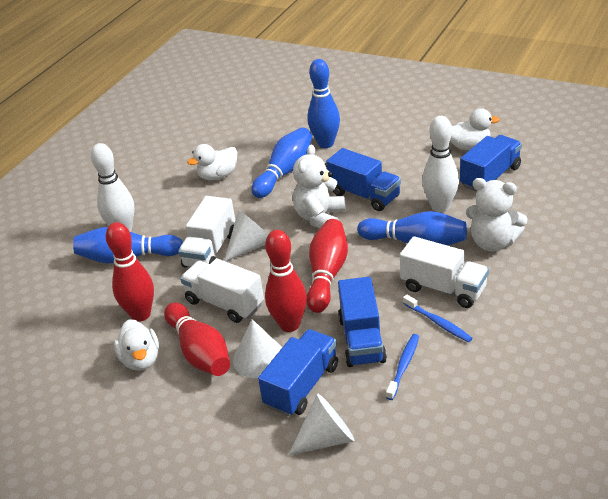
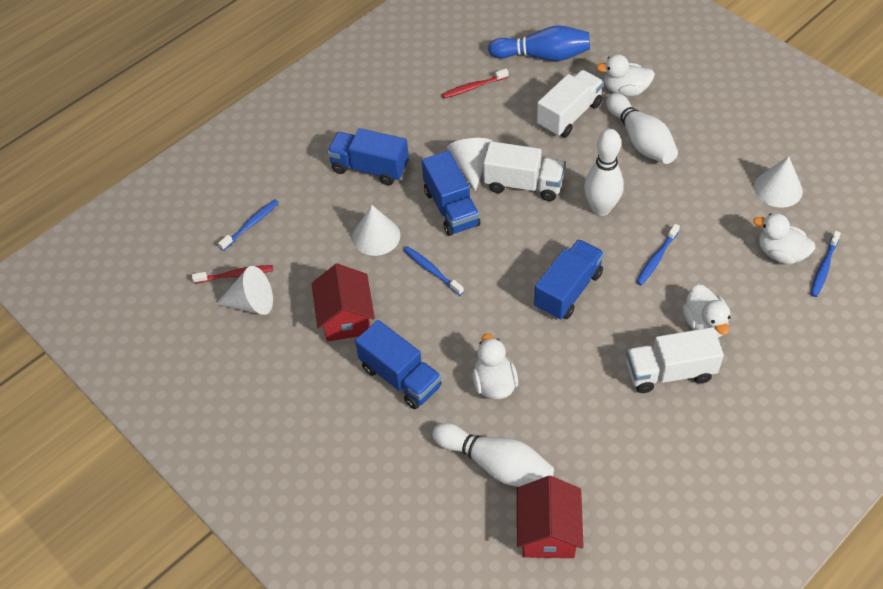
blue bowling pin: [73,227,183,264] [251,127,312,198] [307,59,340,148] [357,211,467,246] = 4 -> [488,26,590,61] = 1
blue toothbrush: [386,334,419,400] [403,294,473,343] = 2 -> [218,199,279,251] [404,246,464,296] [636,224,680,285] [810,231,841,297] = 4
red bowling pin: [106,222,154,322] [164,303,230,376] [265,230,307,332] [307,219,348,313] = 4 -> none = 0
red house: none = 0 -> [311,263,375,342] [517,476,584,558] = 2
red toothbrush: none = 0 -> [192,265,273,283] [441,69,509,99] = 2
white bowling pin: [91,143,134,232] [422,116,459,212] = 2 -> [432,423,554,487] [584,129,624,216] [606,93,678,164] = 3
white cone: [224,211,268,261] [233,319,282,378] [288,394,355,456] = 3 -> [216,266,273,315] [352,205,400,256] [447,138,492,192] [754,156,803,208] = 4
white duck: [114,319,159,371] [187,144,238,180] [450,108,500,150] = 3 -> [472,333,518,400] [596,54,655,96] [683,284,730,338] [753,213,815,264] = 4
white teddy bear: [293,144,345,228] [466,178,528,252] = 2 -> none = 0

